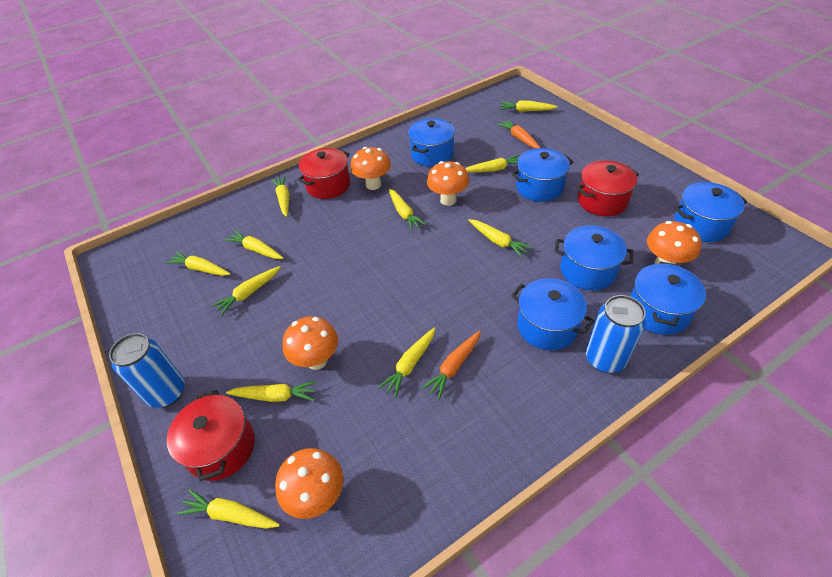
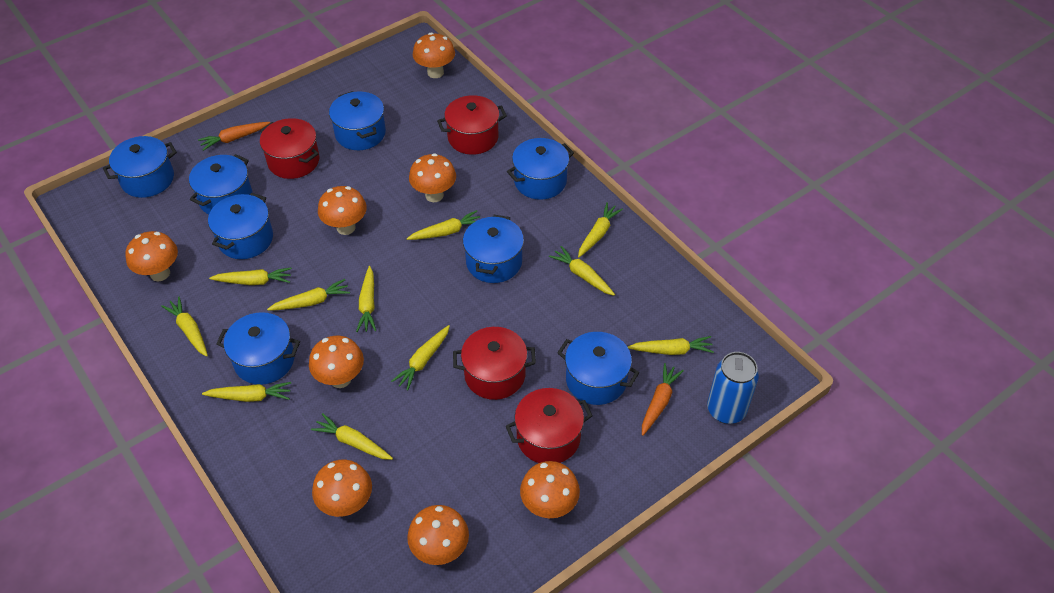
blue can: [109,333,185,408] [586,295,646,373] = 2 -> [707,352,759,424] = 1
blue pot: [408,118,455,167] [511,148,573,202] [511,278,594,350] [554,226,634,290] [630,262,706,335] [674,182,747,242] = 6 -> [103,136,177,198] [189,154,252,215] [208,193,273,259] [216,312,300,385] [329,91,386,150] [463,215,524,283] [507,138,574,200] [557,332,639,405] = 8
orange mushroom: [275,448,343,519] [282,316,338,370] [350,147,391,190] [427,161,469,206] [647,221,701,264] = 5 -> [125,231,178,282] [309,336,364,388] [312,459,372,517] [318,186,367,235] [407,505,469,565] [409,153,456,202] [413,33,455,78] [520,461,580,518] = 8
red pot: [167,390,255,481] [297,148,350,199] [576,160,639,216] = 3 -> [260,118,320,179] [437,95,507,155] [453,327,536,400] [506,388,593,463] = 4

